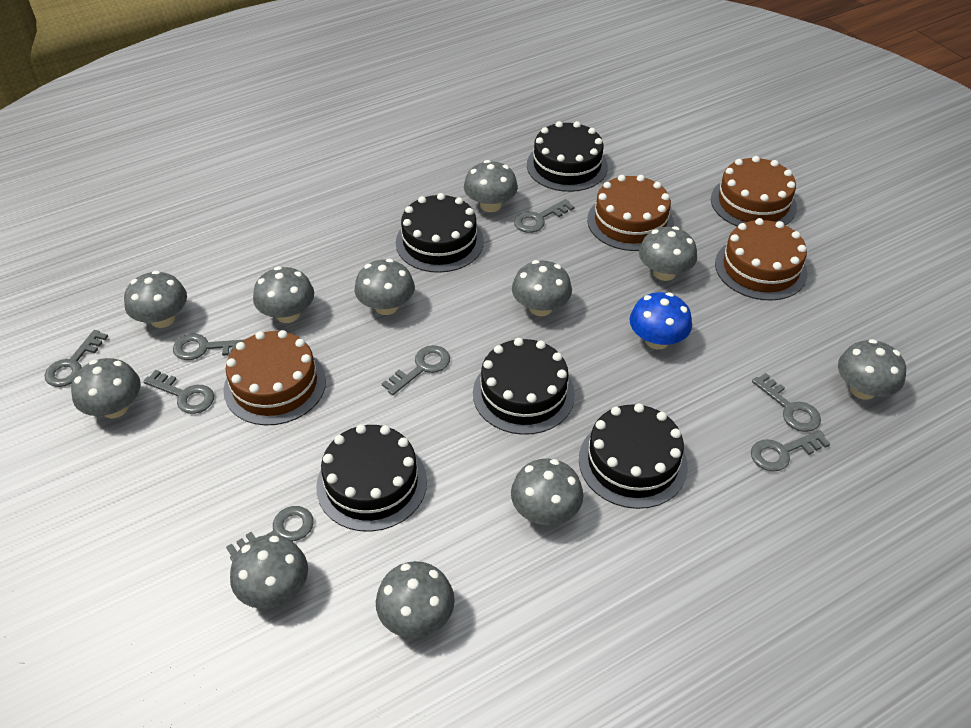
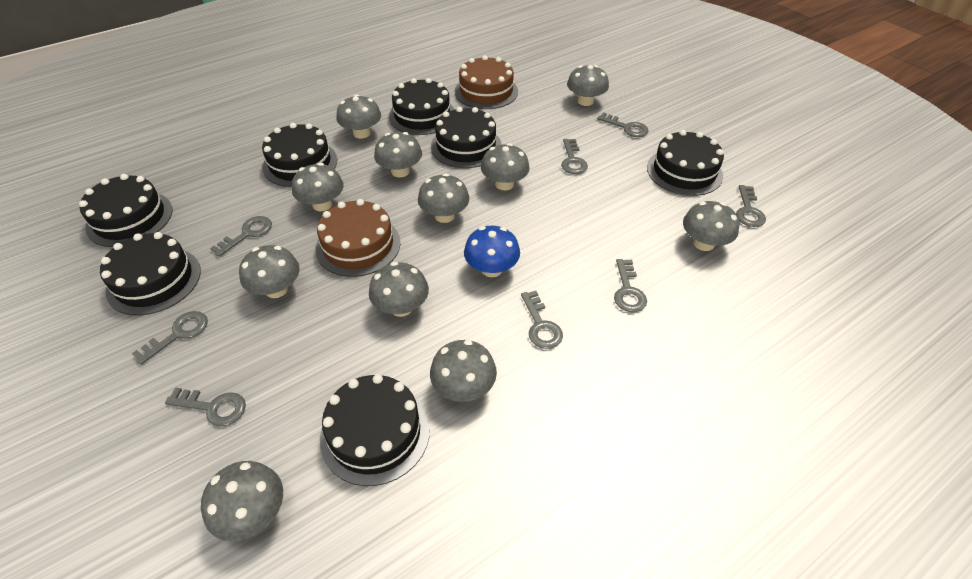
black cake: [316,424,427,532] [396,193,484,273] [473,338,575,435] [527,121,608,192] [579,403,688,509] = 5 -> [79,174,172,247] [100,232,201,315] [262,123,337,187] [320,374,430,486] [389,78,455,135] [431,107,502,168] [647,130,724,196] = 7
brown cake: [223,330,326,426] [587,175,674,251] [711,156,797,227] [715,218,807,301] = 4 -> [315,199,401,277] [454,55,518,109] = 2

